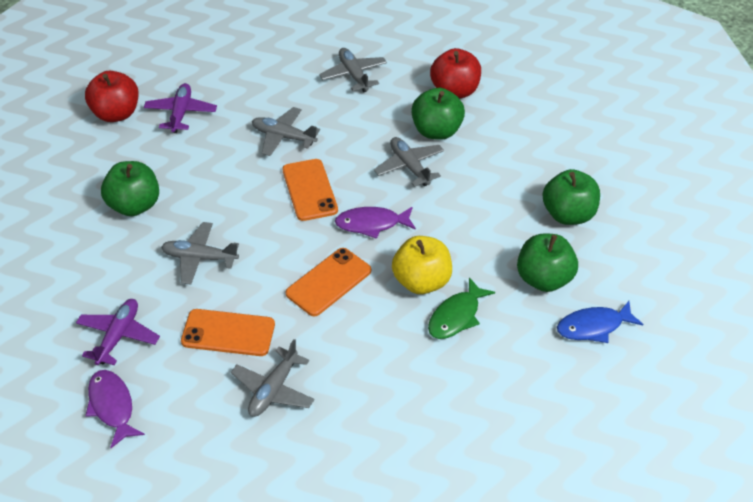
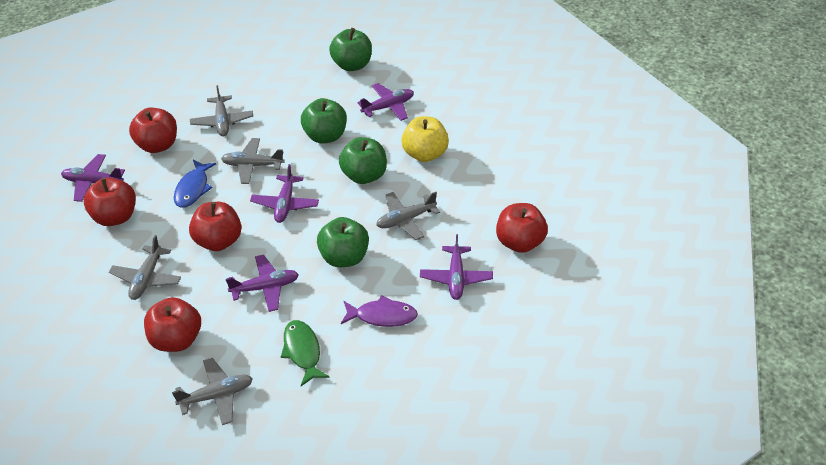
orange phone: [181,309,275,356] [282,159,338,221] [286,248,371,316] = 3 -> none = 0
purple fish: [85,370,145,448] [335,207,416,239] = 2 -> [341,295,418,327] = 1
purple plane: [76,299,160,365] [144,83,217,133] = 2 -> [61,154,125,202] [226,255,299,312] [250,164,319,223] [358,83,414,121] [420,234,493,300] = 5
red apple: [85,71,139,122] [430,48,481,99] = 2 -> [84,178,136,226] [129,108,177,153] [144,297,201,352] [189,202,242,251] [496,203,548,253] = 5

